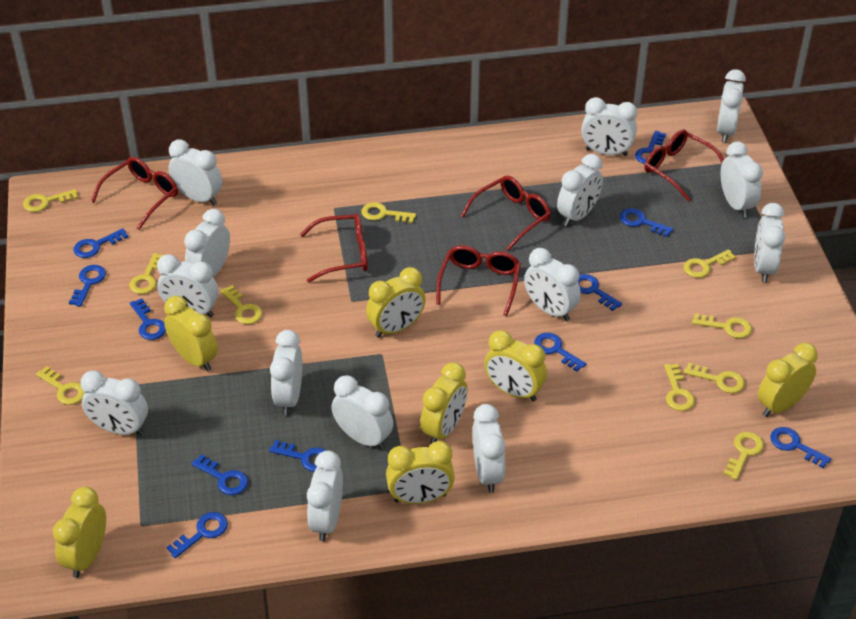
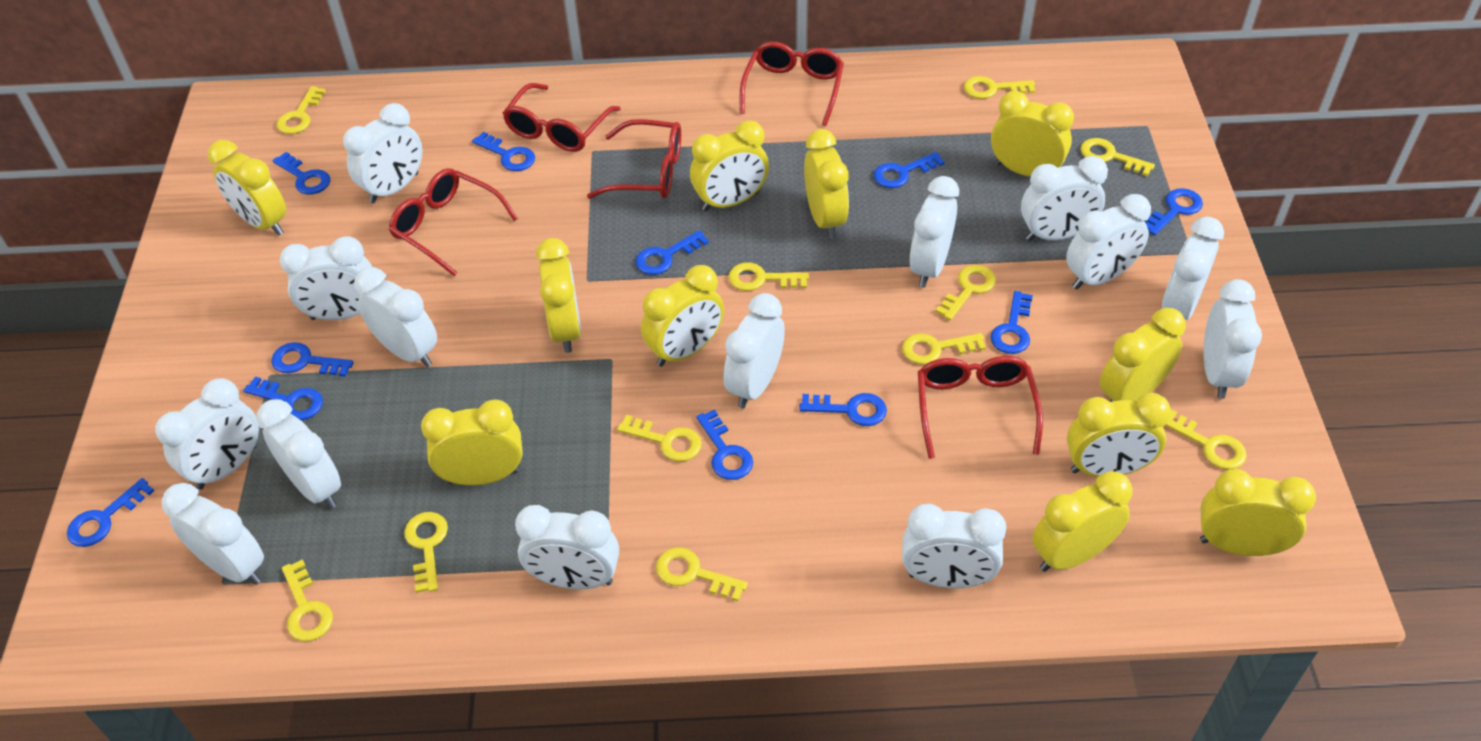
yellow clock: [53,487,106,578] [164,296,218,371] [366,267,426,338] [386,441,455,504] [420,362,468,444] [484,330,547,402] [758,343,818,417] = 7 -> [208,140,286,236] [421,400,523,485] [536,238,581,353] [641,265,724,367] [690,120,769,211] [804,129,849,239] [991,91,1074,177] [1032,471,1132,572] [1067,393,1171,477] [1100,308,1186,402] [1200,469,1316,556] = 11
yellow key: [23,189,78,212] [36,366,85,405] [129,253,163,294] [220,285,262,324] [361,202,416,223] [664,364,695,411] [684,249,736,278] [684,363,745,393] [692,313,752,338] [723,432,764,480] = 10 -> [277,86,326,134] [282,559,333,641] [404,512,448,593] [617,415,702,462] [656,547,748,601] [728,263,809,291] [902,333,986,365] [935,265,996,320] [964,76,1035,99] [1080,138,1155,176] [1164,409,1247,470] = 11

